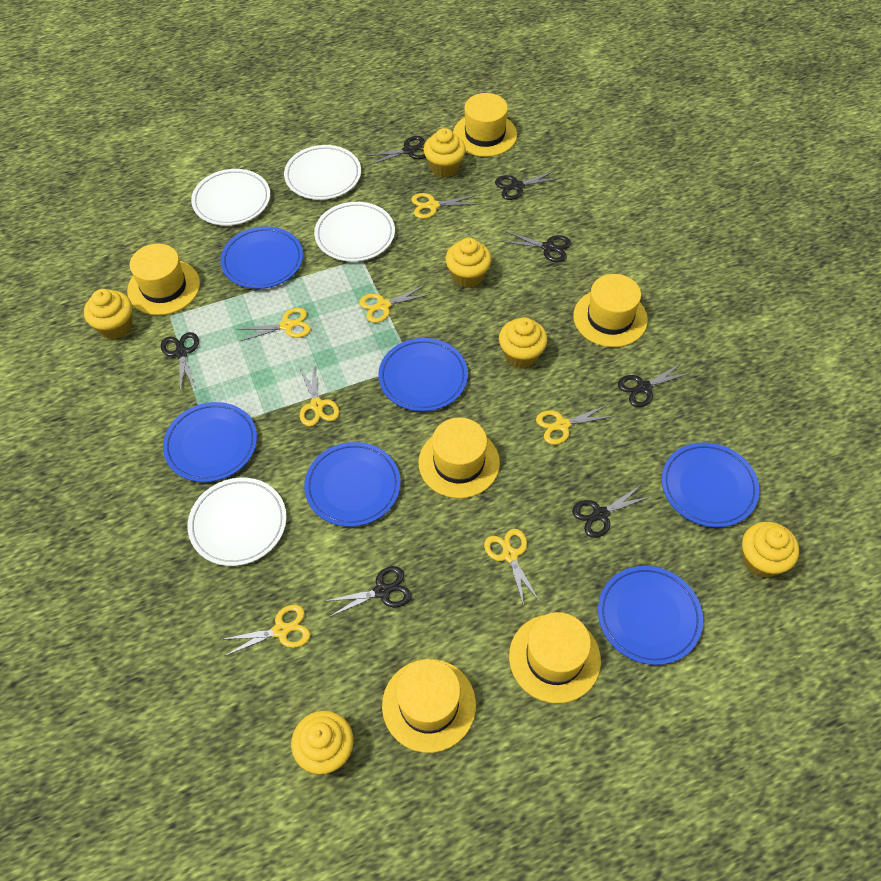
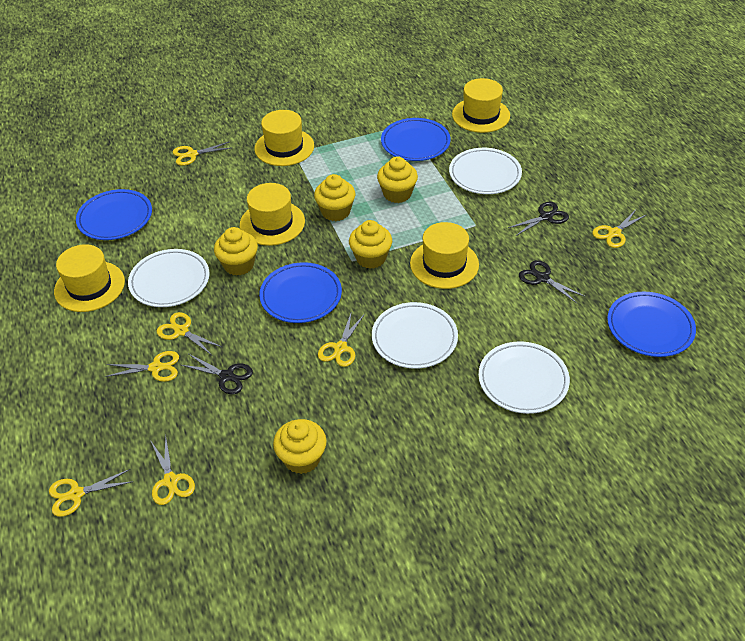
black scissors: [161,332,199,393] [326,566,411,617] [366,136,426,165] [495,171,561,200] [502,231,571,262] [572,485,652,538] [618,363,690,407] = 7 -> [181,354,253,395] [508,202,569,236] [519,260,585,304] = 3
blue plate: [163,402,257,482] [220,226,303,289] [304,442,400,527] [378,338,468,411] [598,566,703,665] [662,442,760,527] = 6 -> [76,189,152,240] [259,262,342,323] [381,118,451,161] [607,292,696,357] = 4
yellow cupcake: [84,289,132,339] [291,711,354,774] [424,128,466,178] [445,238,491,288] [499,317,548,368] [742,522,799,578] = 6 -> [214,227,258,276] [273,419,327,474] [314,174,355,221] [349,220,392,269] [377,156,418,203] = 5
yellow hat: [127,244,200,315] [382,659,476,753] [418,417,500,498] [453,93,517,157] [509,612,601,703] [573,274,648,347] = 6 -> [54,244,125,312] [240,183,305,246] [254,110,314,166] [410,222,479,289] [452,78,510,133] = 5

